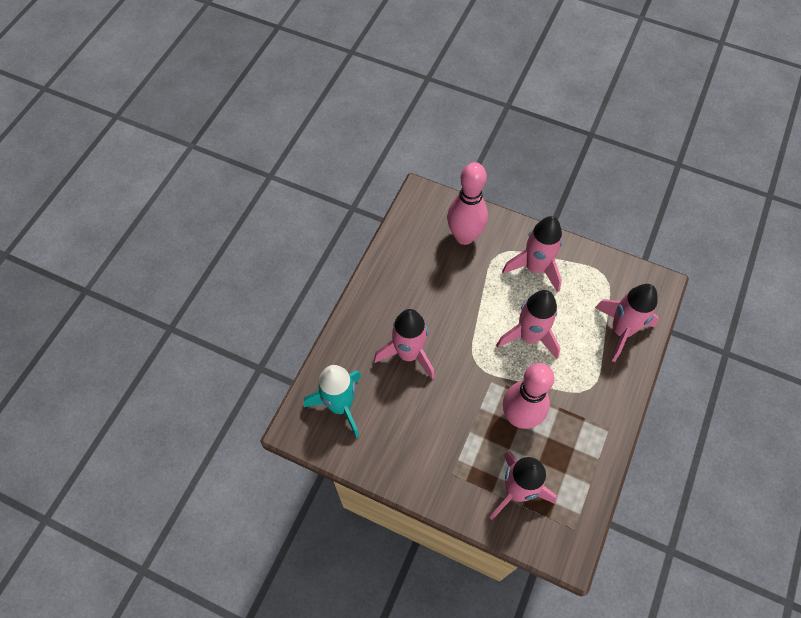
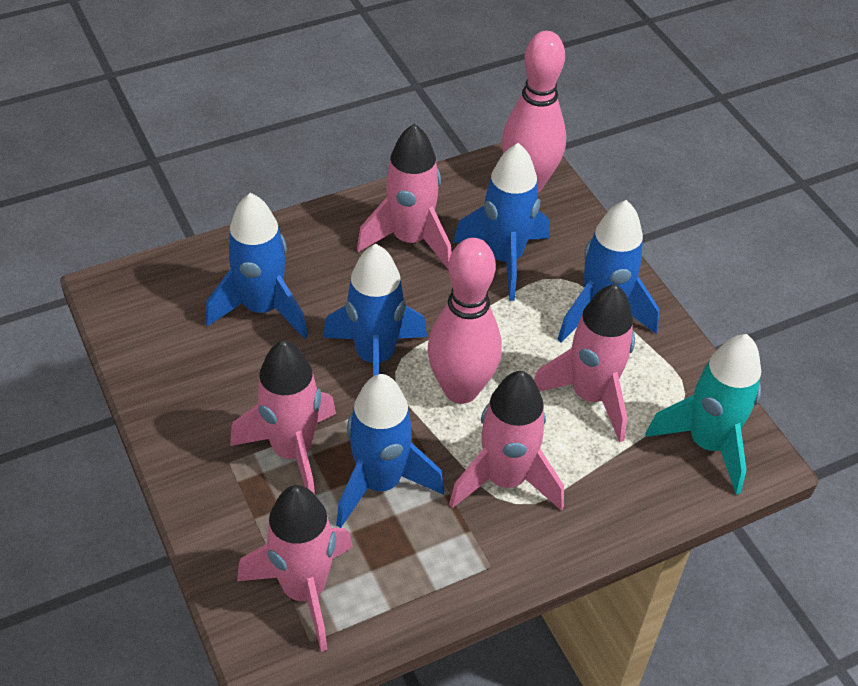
blue rocket: none = 0 -> [206,193,308,339] [323,244,427,376] [336,374,444,528] [453,143,549,301] [557,200,659,343] = 5

